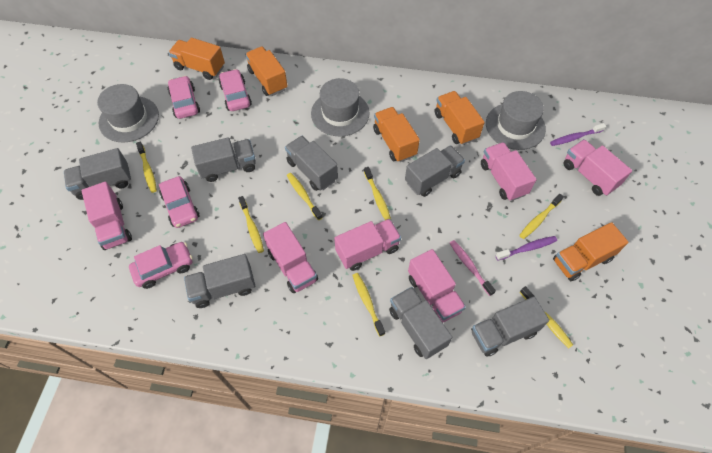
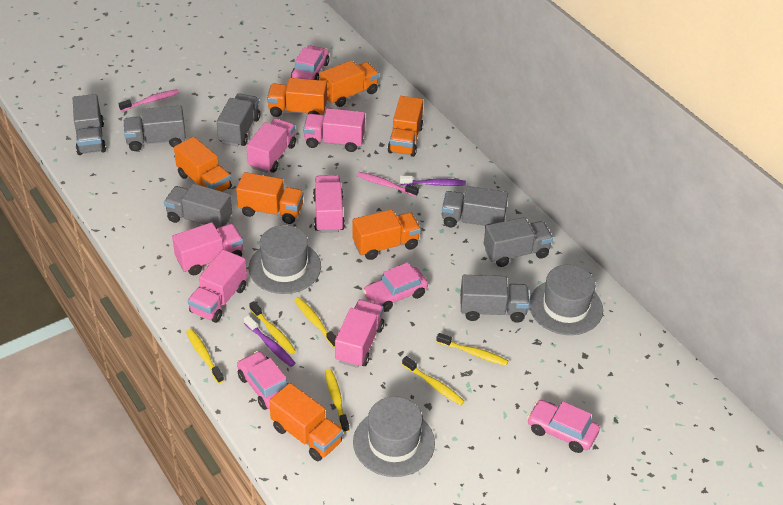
orange truck: [168,38,225,80] [245,46,288,96] [373,107,420,162] [435,91,485,145] [553,222,629,281] = 5 -> [174,137,232,192] [236,172,304,224] [267,78,327,117] [269,383,343,461] [320,60,379,107] [352,209,421,260] [388,96,423,157] = 7
pink toothbrush: [450,240,496,296] = 1 -> [118,89,179,111] [357,172,419,197] = 2
yellow toothbrush: [136,142,157,193] [238,196,264,253] [287,173,323,220] [352,273,385,336] [364,167,391,220] [519,194,564,239] [520,286,573,348] = 7 -> [186,329,224,384] [249,301,296,354] [294,297,336,348] [325,369,350,433] [402,356,465,406] [436,333,508,366] = 6

